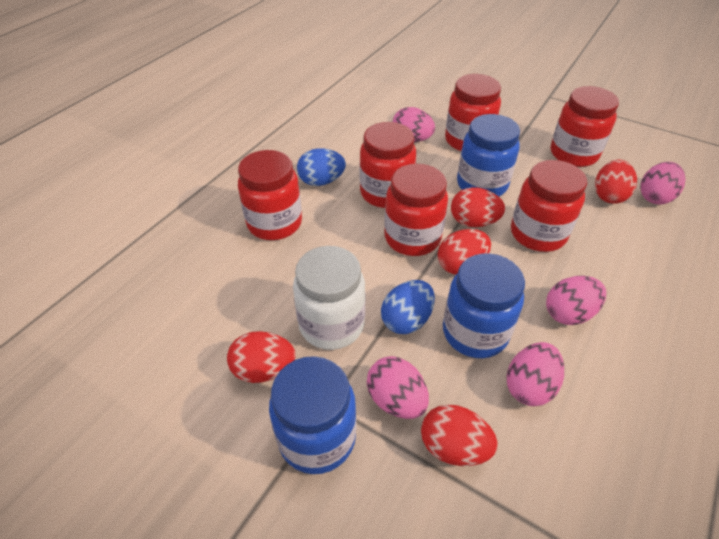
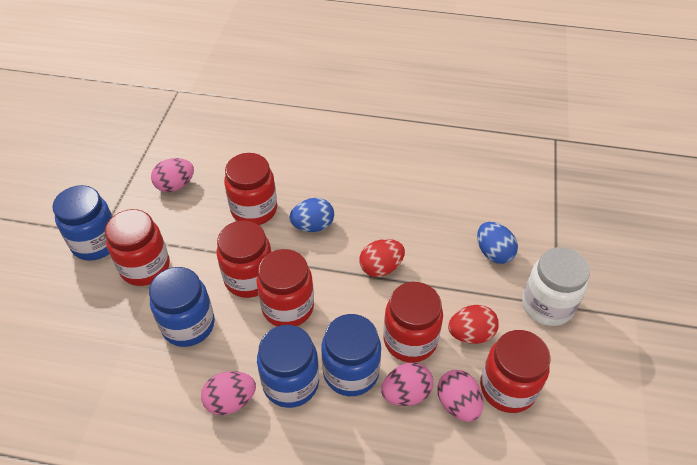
blue jar: [269,356,356,474] [443,254,525,358] [457,114,520,196] = 3 -> [52,185,113,261] [149,267,215,347] [257,325,319,408] [321,314,381,396] = 4
pink egg: [367,356,429,419] [393,107,435,142] [506,342,564,406] [546,276,606,325] [640,162,686,205] = 5 -> [151,158,194,192] [201,371,256,415] [381,362,434,406] [437,370,483,422] = 4
red egg: [227,331,295,383] [421,404,498,466] [438,229,491,275] [451,187,505,227] [595,159,637,204] = 5 -> [359,239,405,277] [448,305,499,344] = 2

